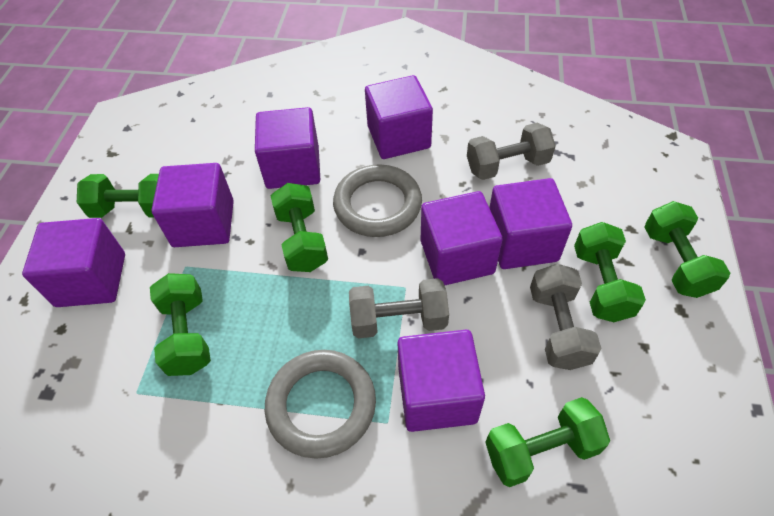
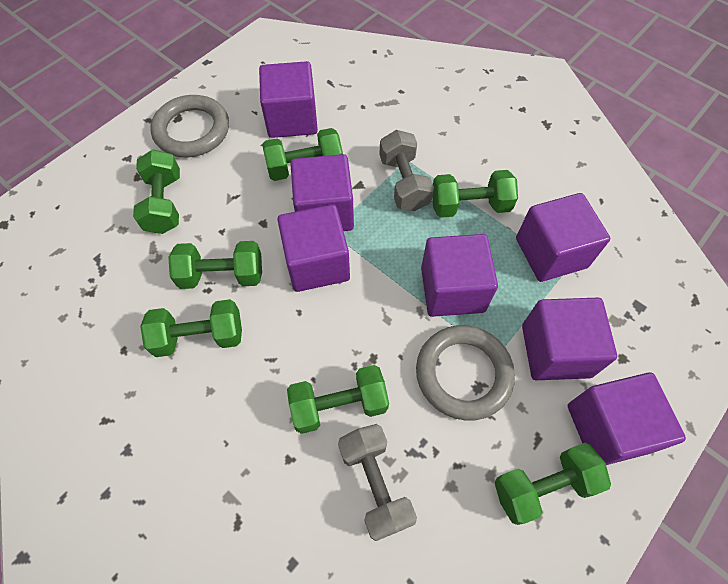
green dumbbell: [77,174,159,218] [150,273,211,376] [270,183,328,272] [485,397,610,487] [574,222,646,322] [645,201,730,298] = 6 -> [133,150,180,234] [140,299,242,357] [168,241,262,289] [262,128,343,181] [287,365,389,434] [432,170,518,218] [494,443,611,525] = 7
grey dumbbell: [349,278,449,338] [467,123,556,180] [530,264,602,370] = 3 -> [338,424,417,541] [379,130,434,211] = 2

